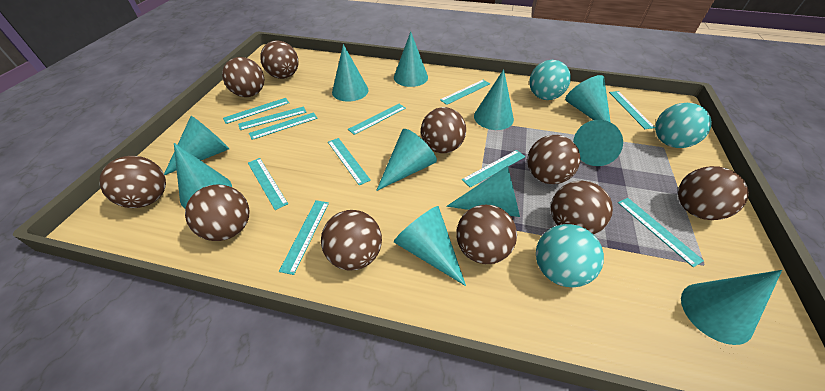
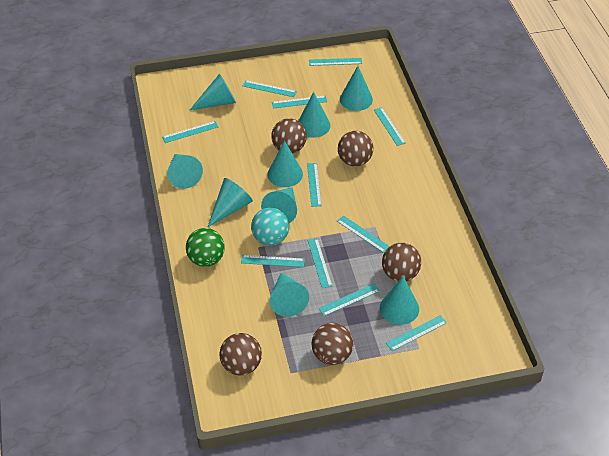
brown ball: [99,156,166,208] [185,184,250,241] [222,57,264,97] [260,40,299,79] [321,210,382,271] [421,107,466,153] [456,205,517,264] [527,135,580,184] [551,181,613,234] [678,166,749,220] = 10 -> [219,333,262,376] [271,118,307,153] [311,323,353,365] [338,131,373,166] [382,243,421,281] = 5
green ball: none = 0 -> [186,228,225,267] = 1
turquoise ball: [529,60,571,100] [536,224,604,287] [655,103,712,148] = 3 -> [251,207,289,246] = 1
turquoise cone: [164,116,229,175] [174,143,232,208] [332,44,368,102] [376,129,437,191] [394,31,428,87] [394,206,466,286] [446,166,520,217] [474,69,514,130] [565,75,611,122] [573,120,623,166] [681,270,782,345] = 11 -> [167,154,203,189] [190,73,236,110] [208,178,253,227] [261,187,297,223] [267,140,303,187] [270,273,309,317] [298,92,330,138] [340,66,373,111] [380,276,419,325] = 9

